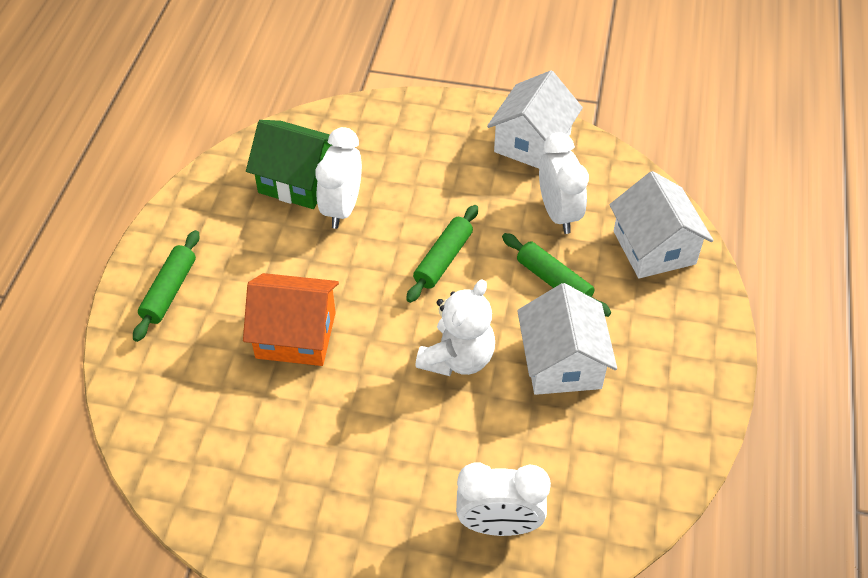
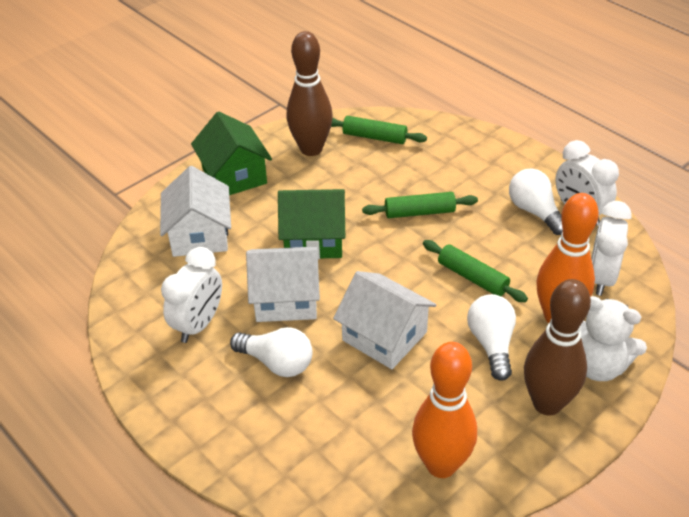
brown bowling pin: none = 0 -> [287,31,333,156] [524,279,591,416] = 2
green house: [246,120,332,209] = 1 -> [191,111,272,195] [278,189,345,259] = 2
orange bowling pin: none = 0 -> [412,342,477,478] [536,193,599,323] = 2
orange house: [243,273,339,366] = 1 -> none = 0
white light bulb: none = 0 -> [230,327,312,377] [467,294,516,381] [509,168,563,235] = 3

